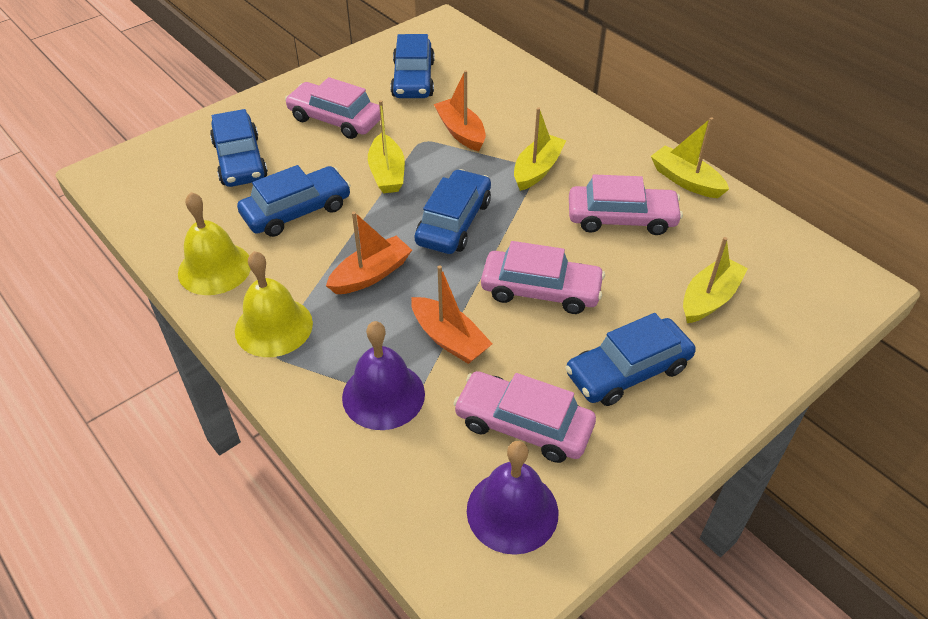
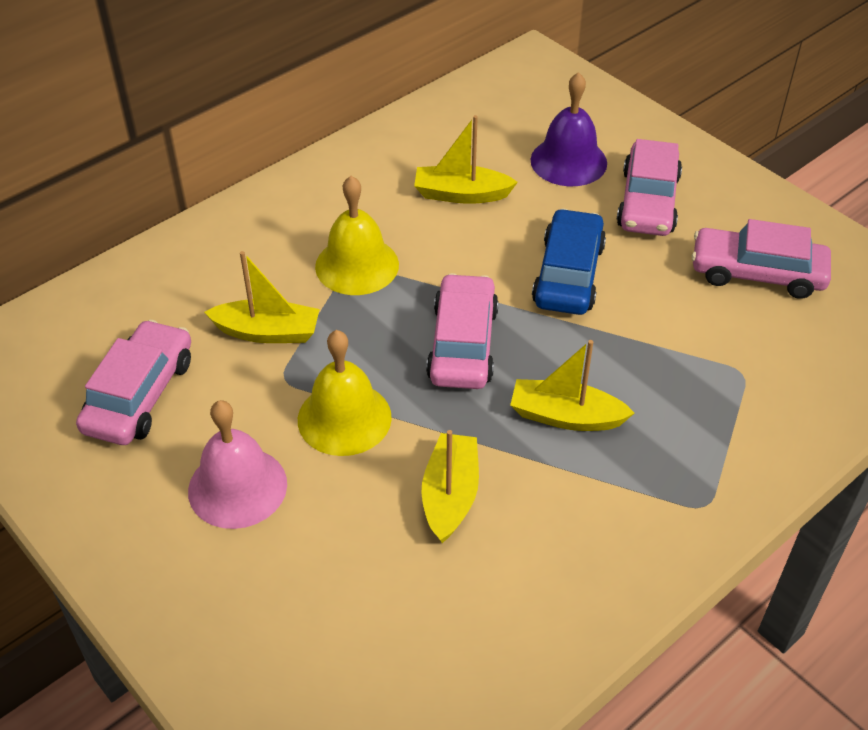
blue car: [210,109,268,187] [237,165,351,237] [390,34,435,98] [414,169,491,254] [565,313,696,406] = 5 -> [532,209,606,315] = 1
orange boat: [326,212,412,294] [411,265,493,364] [434,70,486,152] = 3 -> none = 0
pink bell: none = 0 -> [188,400,287,529] = 1
purple bell: [342,321,425,430] [467,441,558,555] = 2 -> [530,72,607,186] = 1

